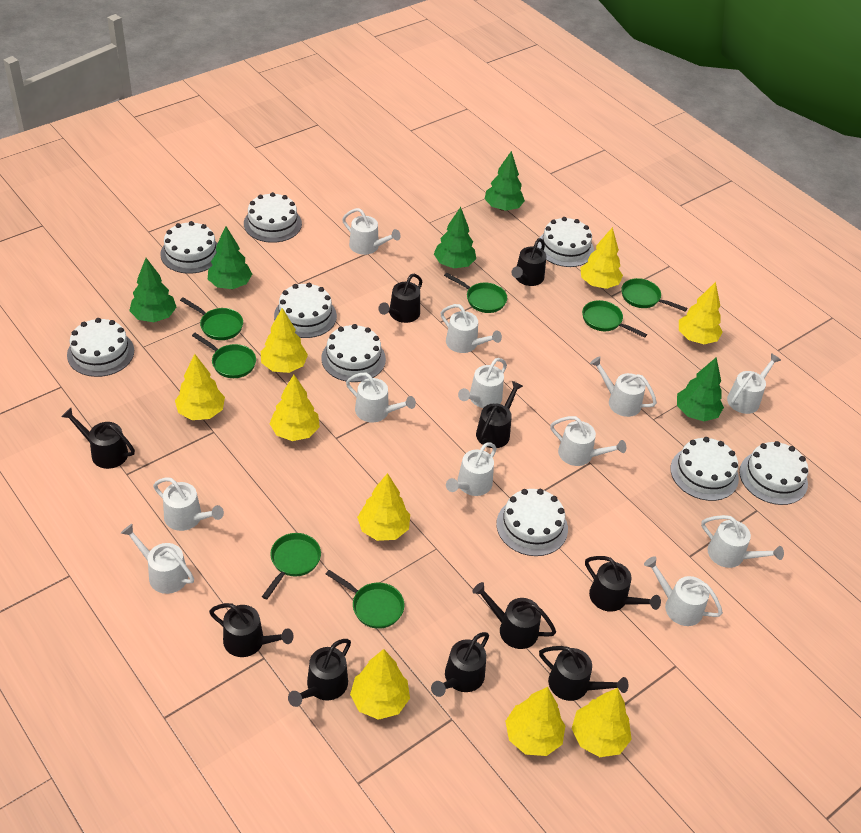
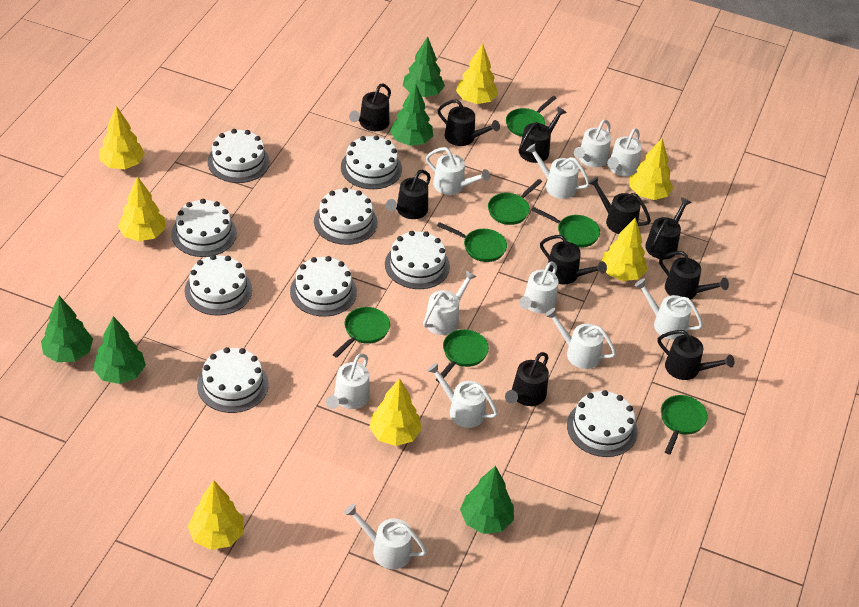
white watering can: [121,524,194,594] [153,477,224,531] [342,208,401,255] [346,373,416,422] [441,304,502,353] [446,442,497,496] [458,358,507,408] [550,416,626,466] [590,356,657,417] [644,556,723,626] [701,515,784,568] [727,353,781,414] = 12 -> [326,353,370,409] [344,504,427,569] [423,270,477,335] [426,147,490,195] [427,363,498,428] [519,261,559,313] [526,144,589,199] [545,308,616,369] [574,119,611,167] [607,128,642,176] [634,278,703,340] = 11
yellow tree: [175,354,225,420] [261,308,308,373] [270,375,320,441] [350,649,410,720] [357,473,410,541] [505,687,565,756] [571,688,632,757] [580,227,623,289] [679,282,723,344] = 9 -> [99,106,145,169] [118,176,165,241] [188,480,244,550] [369,378,422,446] [456,43,498,104] [602,218,647,281] [629,138,673,200] = 7

